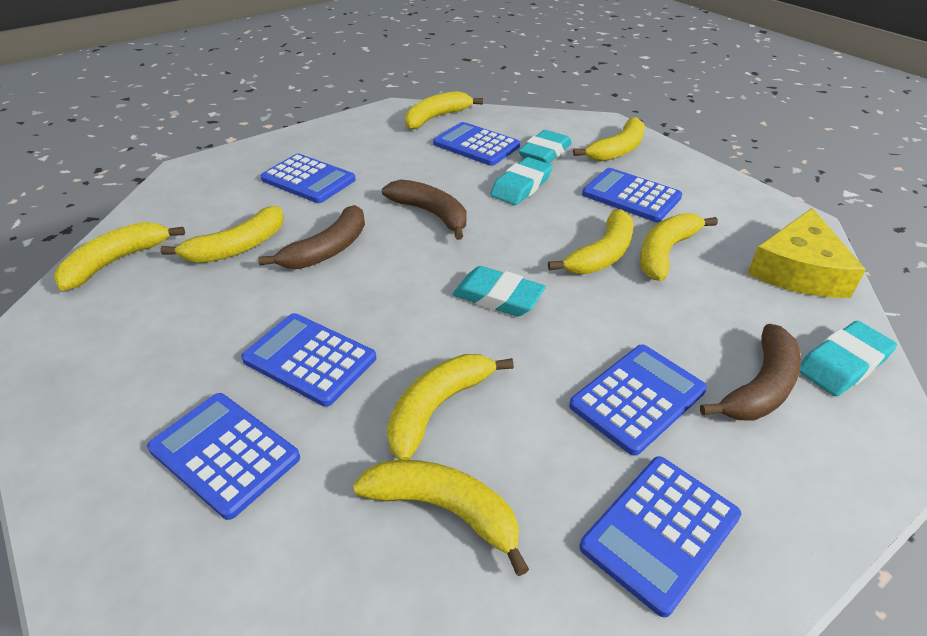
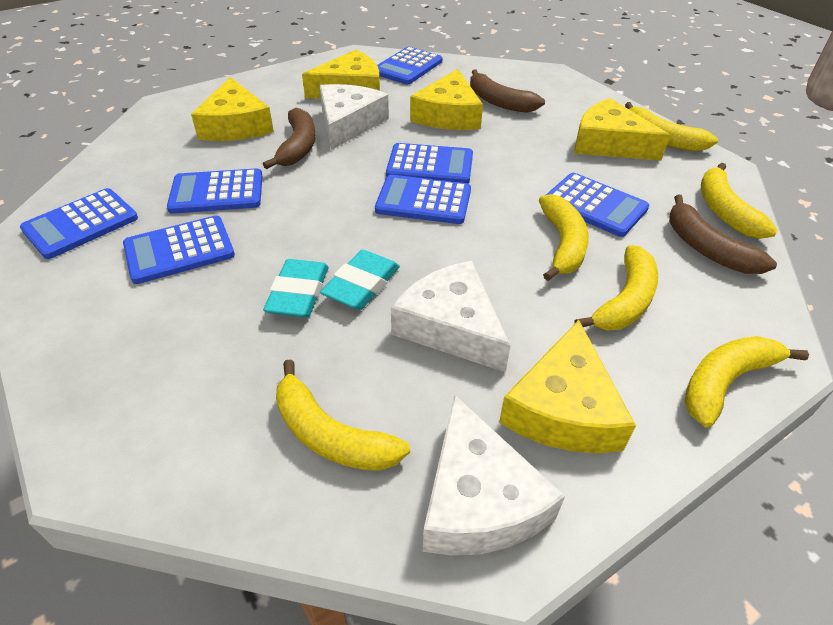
turquoise eraser: [453,266,546,317] [490,157,553,205] [518,130,572,164] [800,321,897,397] = 4 -> [263,259,328,318] [320,250,400,310] = 2
white cheese: none = 0 -> [319,84,389,150] [391,261,511,372] [423,394,565,556] = 3
yellow banana: [54,222,185,291] [160,206,284,263] [353,460,529,576] [387,354,514,460] [405,91,483,130] [548,209,634,274] [573,117,645,162] [640,213,718,281] = 8 -> [276,359,410,471] [539,194,589,281] [574,245,658,330] [625,102,718,151] [684,336,809,427] [701,163,778,239] = 6
yellow cheese: [747,208,866,298] = 1 -> [191,77,274,141] [302,50,380,99] [410,69,483,130] [499,320,636,453] [574,98,670,160] = 5

